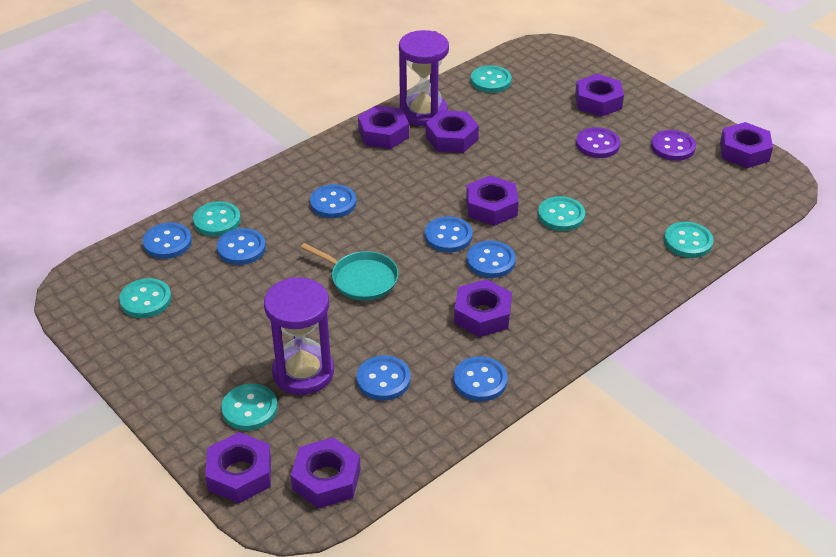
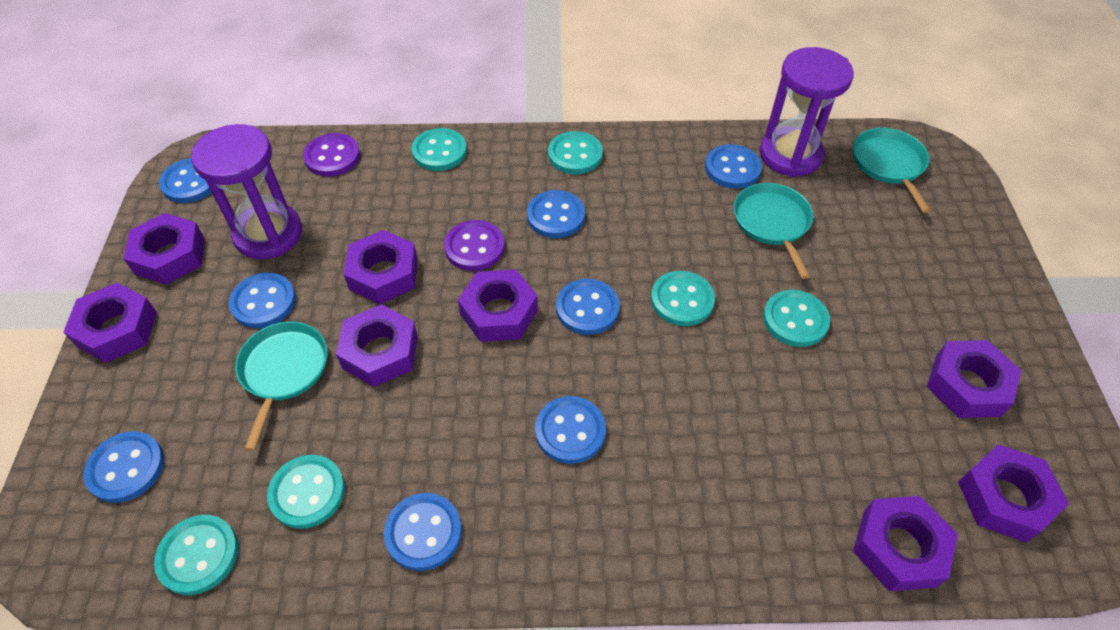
blue button: [143,222,192,259] [217,228,266,265] [310,184,356,218] [357,356,411,400] [425,216,472,252] [453,356,508,401] [467,241,516,278] = 7 -> [84,431,164,503] [159,158,212,203] [229,273,296,328] [384,493,462,571] [527,190,585,238] [535,396,606,464] [556,279,620,335] [705,144,762,189] = 8
turquoise pan: [301,243,399,301] = 1 -> [235,321,328,451] [734,183,813,279] [853,128,931,213] = 3

